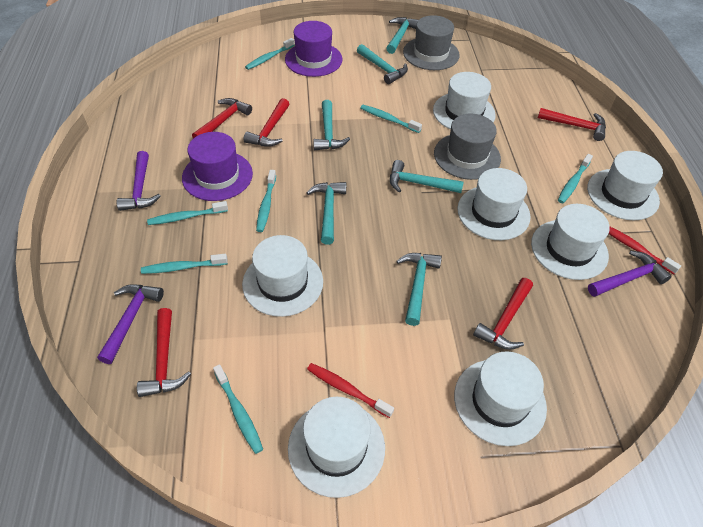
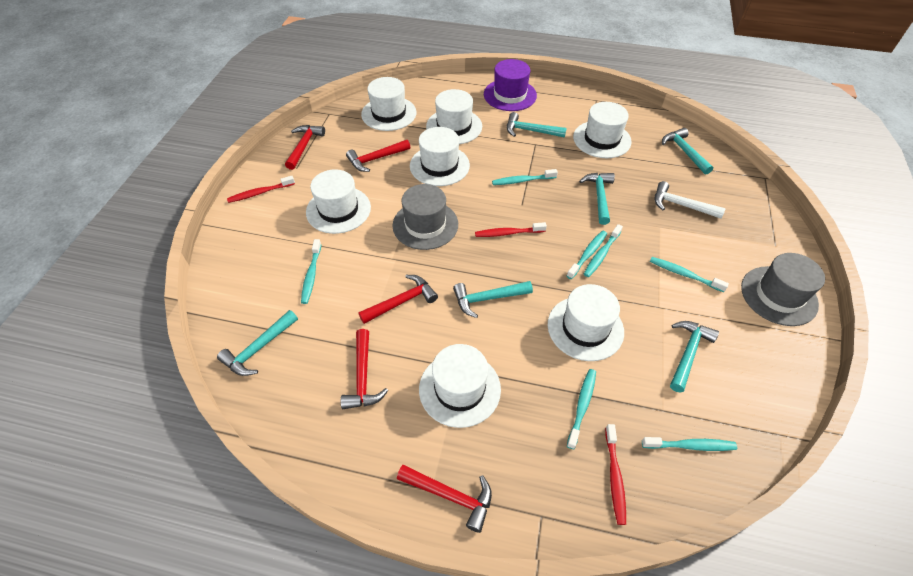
purple hammer: [97,284,164,364] [117,151,161,211] [588,251,672,297] = 3 -> none = 0
purple hat: [182,132,253,201] [285,21,343,77] = 2 -> [484,59,537,111] = 1
red toothbrush: [307,363,394,418] [609,226,681,274] = 2 -> [227,176,295,203] [475,222,547,237] [605,424,626,525] = 3
white hammer: none = 0 -> [655,181,725,219] = 1

